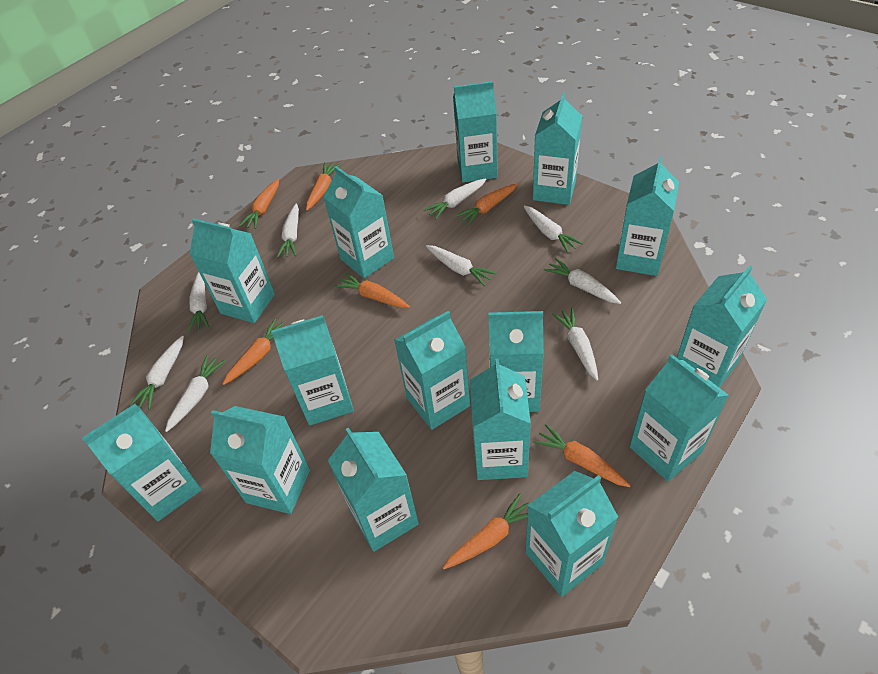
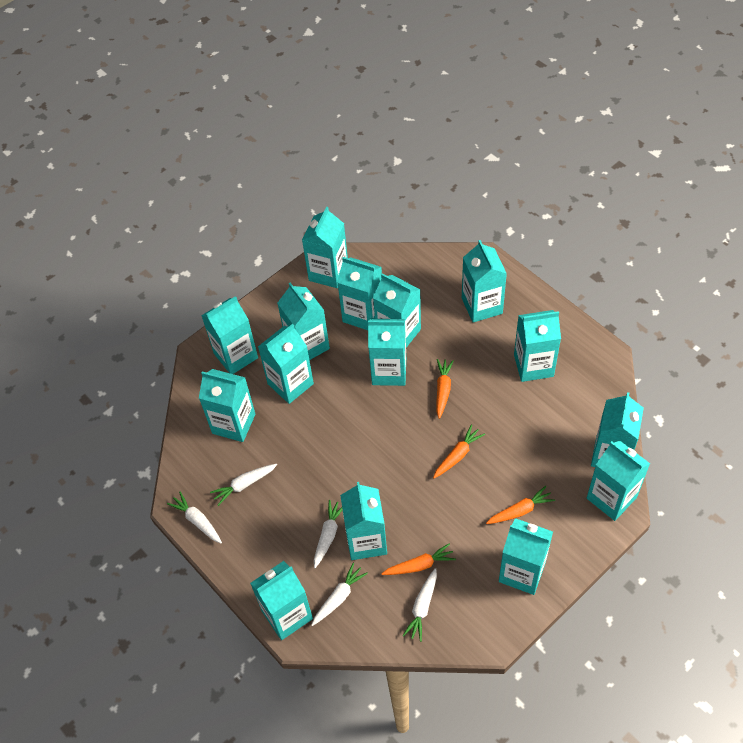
orange carrot: [223,319,283,385] [239,179,279,229] [306,162,341,210] [335,273,410,308] [442,494,529,569] [456,183,517,226] [533,424,631,487] = 7 -> [381,543,456,575] [433,424,485,478] [436,359,454,419] [486,486,555,524] = 4
white carrot: [130,336,184,409] [165,355,225,432] [188,271,210,333] [277,203,299,258] [424,178,486,219] [426,245,496,286] [523,205,583,253] [544,258,621,304] [552,308,598,381] = 9 -> [167,492,222,543] [210,464,277,506] [311,562,368,626] [314,500,343,568] [403,568,437,642] = 5

